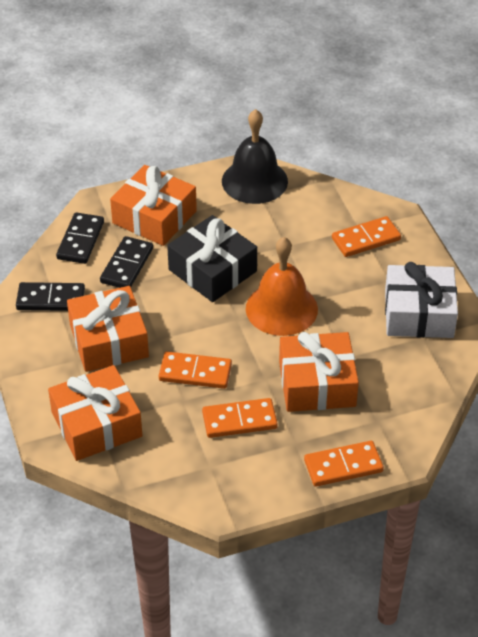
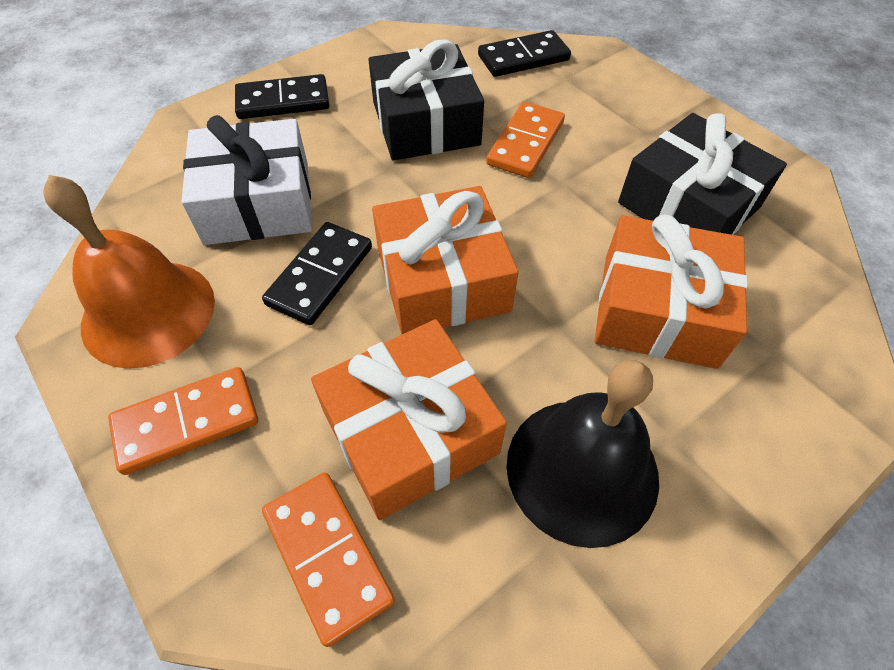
black gift: [167,215,257,302] = 1 -> [368,39,484,160] [618,113,787,235] = 2
orange domino: [159,351,232,389] [202,398,278,438] [304,441,384,487] [332,216,401,257] = 4 -> [108,367,258,475] [262,472,395,647] [486,102,565,178] = 3
orange gift: [48,365,143,461] [67,286,149,372] [110,165,197,246] [279,332,359,412] = 4 -> [311,319,507,520] [372,186,519,334] [594,214,748,369] = 3

